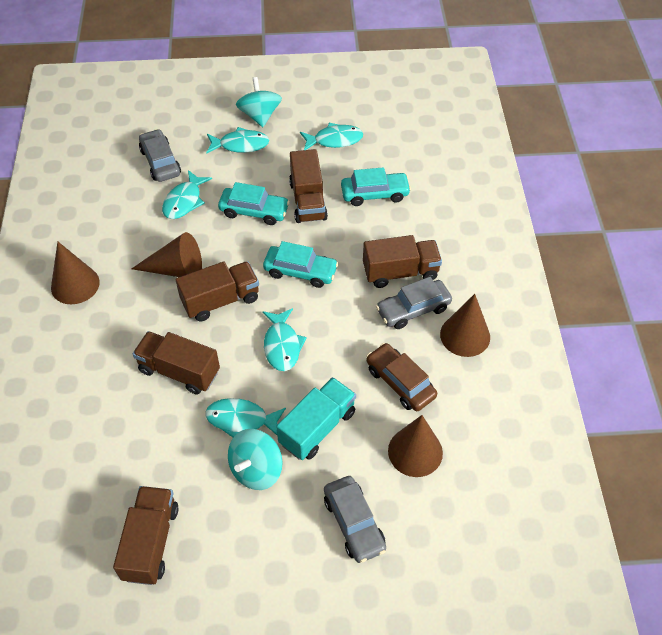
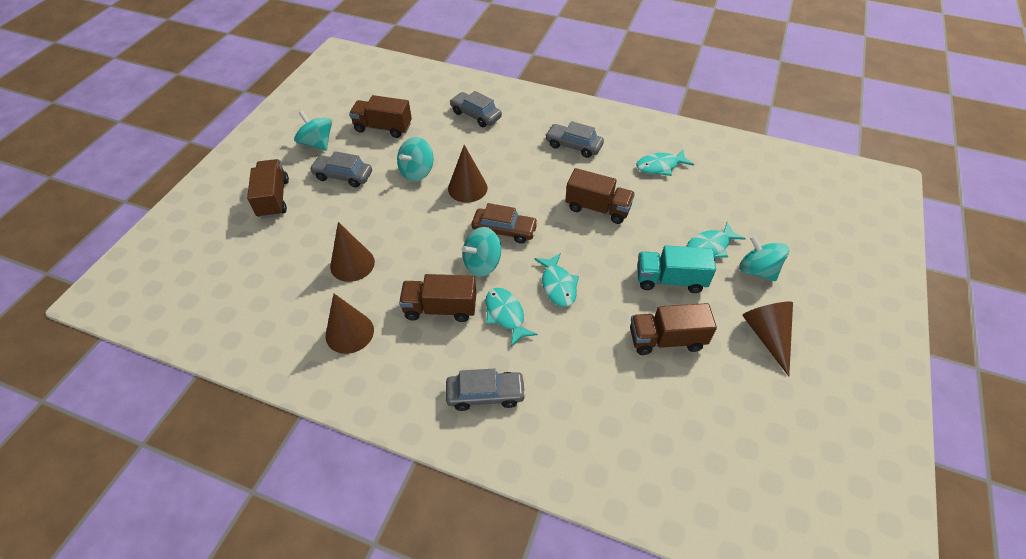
grey car: [139,129,181,182] [324,476,386,563] [376,277,452,329] = 3 -> [310,151,372,188] [446,368,526,411] [450,91,502,127] [545,121,604,158] = 4
turquoise car: [218,182,290,225] [263,241,339,288] [341,167,411,206] = 3 -> none = 0
turquoise fish: [162,170,212,219] [205,398,286,437] [206,127,269,154] [262,308,307,371] [300,123,363,150] = 5 -> [485,288,538,347] [535,253,579,307] [636,150,694,176] [686,222,746,258] = 4
turquoise spinning top: [228,429,283,490] [236,77,282,127] = 2 -> [294,111,332,151] [397,137,434,182] [462,227,501,277] [739,235,789,281] = 4

